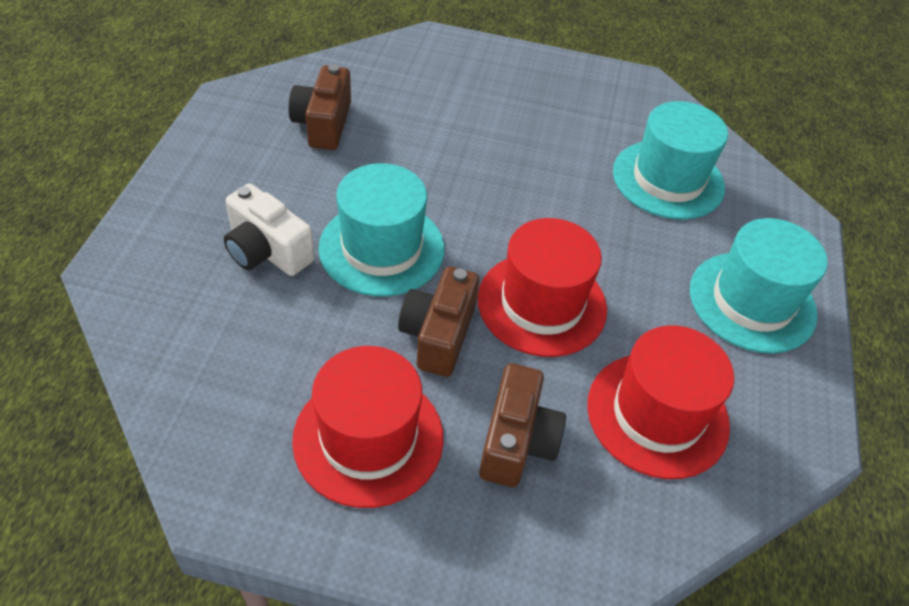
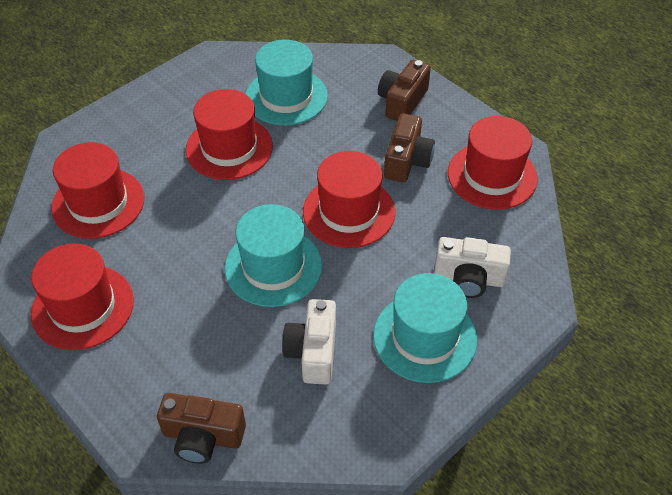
red hat: [292,346,444,508] [477,218,607,357] [587,325,734,479] = 3 -> [31,243,134,350] [51,142,144,239] [186,89,273,180] [303,151,395,248] [448,116,538,210] = 5
white camera: [224,183,315,276] = 1 -> [282,299,336,385] [434,237,511,298] = 2

